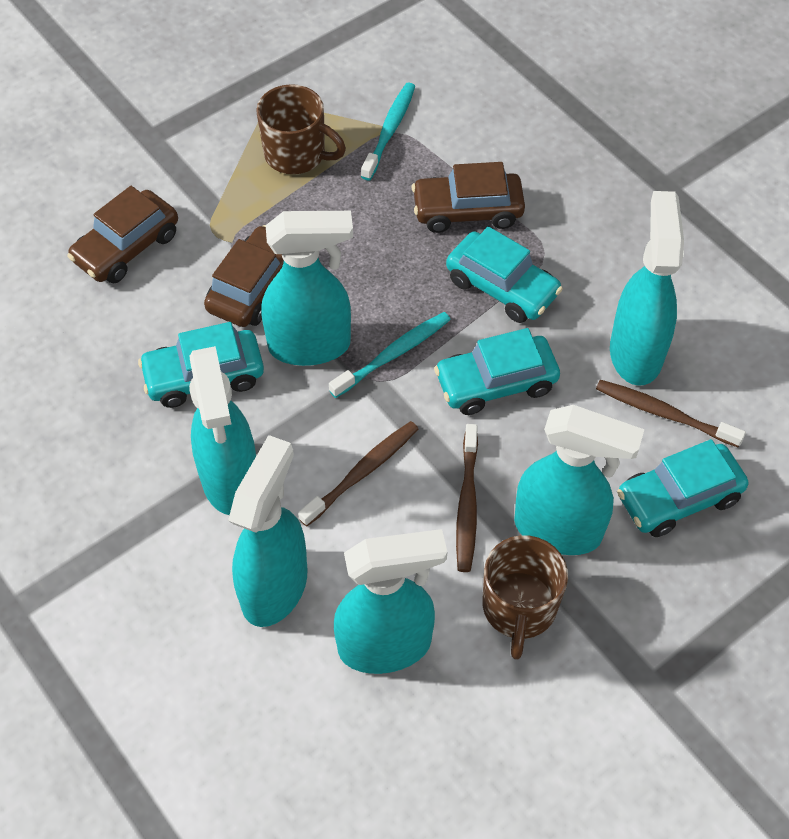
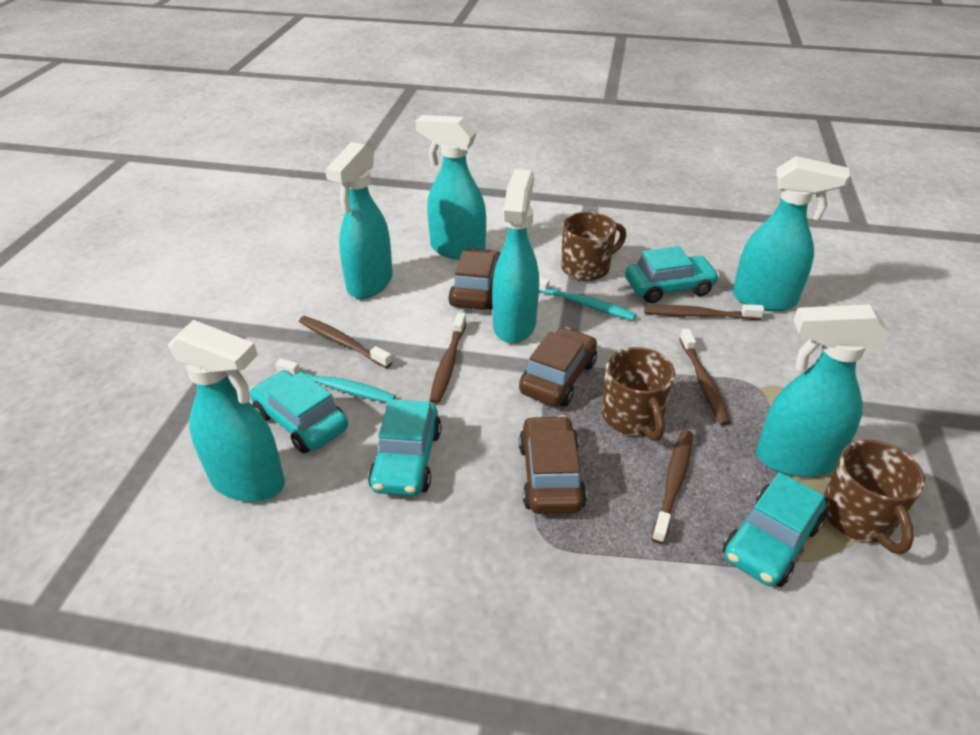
brown mug: [256,84,346,174] [483,535,568,660] = 2 -> [561,212,626,281] [602,347,675,441] [823,440,925,554] = 3
brown toothbrush: [298,421,418,527] [456,424,478,572] [596,380,746,448] = 3 -> [299,316,392,368] [430,312,466,404] [644,304,764,320] [652,430,693,544] [679,329,731,426] = 5

